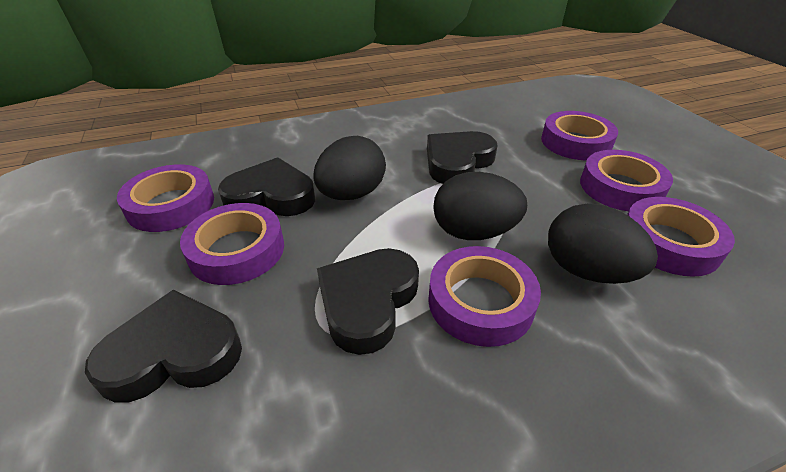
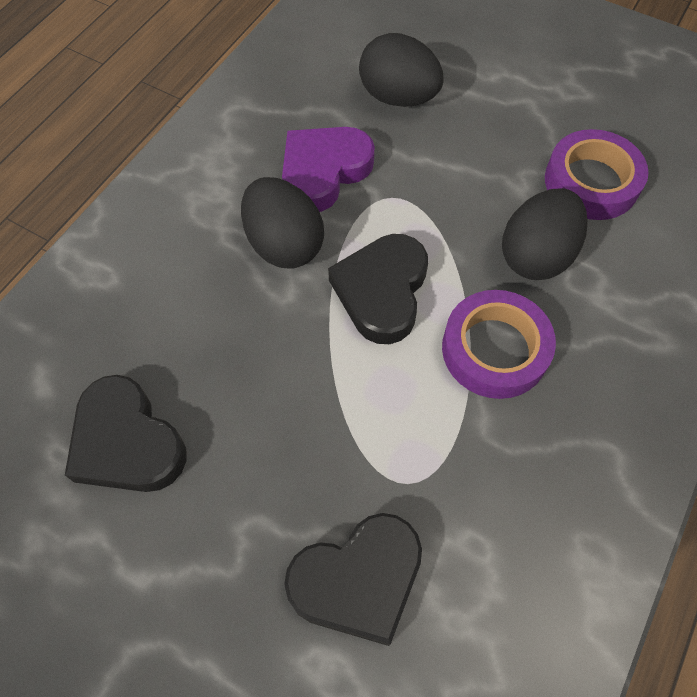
black heart: [85,290,242,403] [218,157,315,216] [317,248,419,355] [427,131,498,184] = 4 -> [65,375,186,492] [284,513,422,646] [328,234,428,344] = 3
purple heart: none = 0 -> [282,127,375,212] = 1
purple tape: [117,164,214,232] [180,203,284,285] [428,246,541,347] [541,111,618,160] [580,150,673,211] [627,197,735,277] = 6 -> [442,290,556,399] [545,129,649,220] = 2

